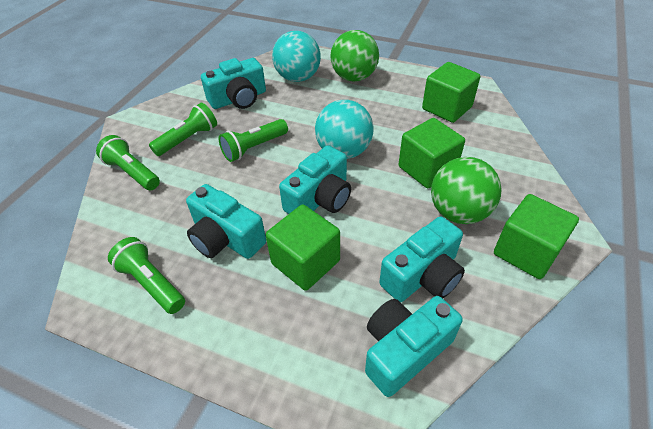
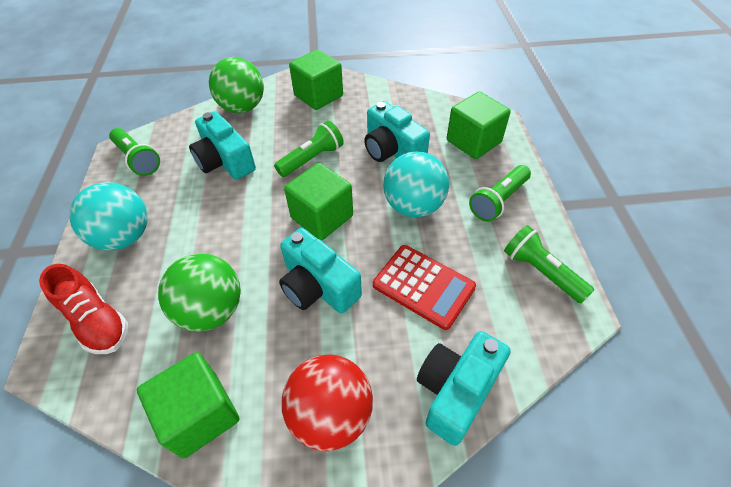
red ball: none = 0 -> [282,355,373,451] = 1
red calculator: none = 0 -> [373,245,476,330] = 1
red shoe: none = 0 -> [39,264,128,354] = 1
turquoise camera: [186,184,266,259] [201,58,266,109] [279,145,351,214] [365,296,463,397] [379,216,465,302] = 5 -> [189,111,256,180] [279,228,362,314] [364,101,430,162] [417,331,511,446] = 4

